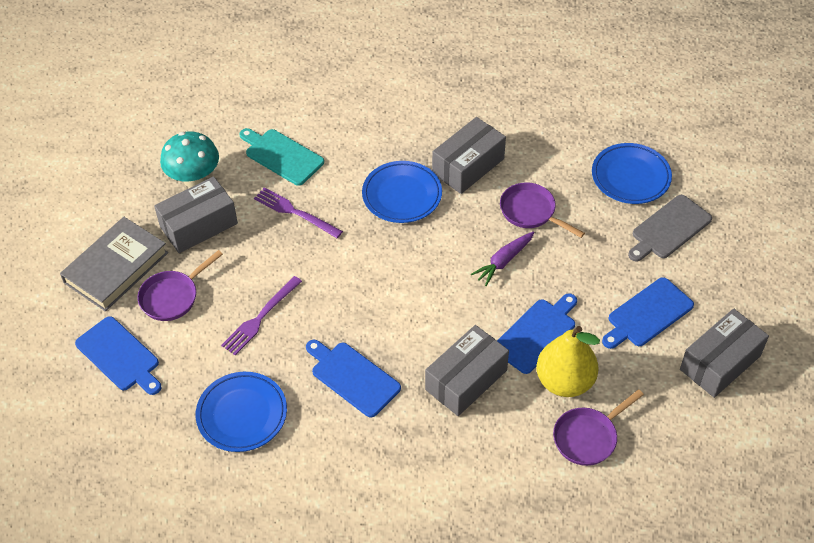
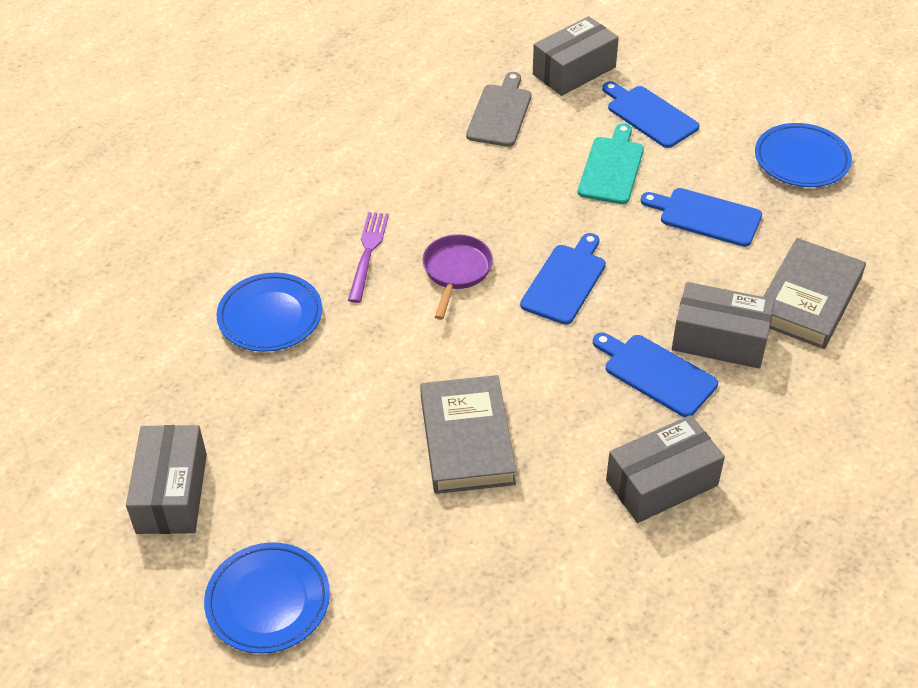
grey book: [60,217,168,312] = 1 -> [420,375,517,494] [763,238,866,349] = 2
purple carrot: [471,231,535,286] = 1 -> none = 0
purple fork: [221,276,302,355] [254,187,343,238] = 2 -> [348,212,389,303] = 1
purple pan: [137,250,223,321] [500,182,585,238] [553,389,644,466] = 3 -> [423,234,493,320] = 1
turquoise mushroom: [160,131,219,188] = 1 -> none = 0
yellow pear: [537,326,600,397] = 1 -> none = 0

